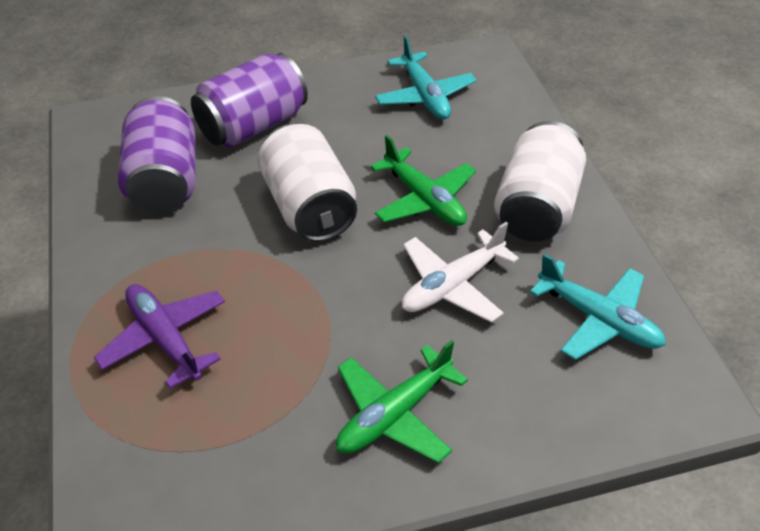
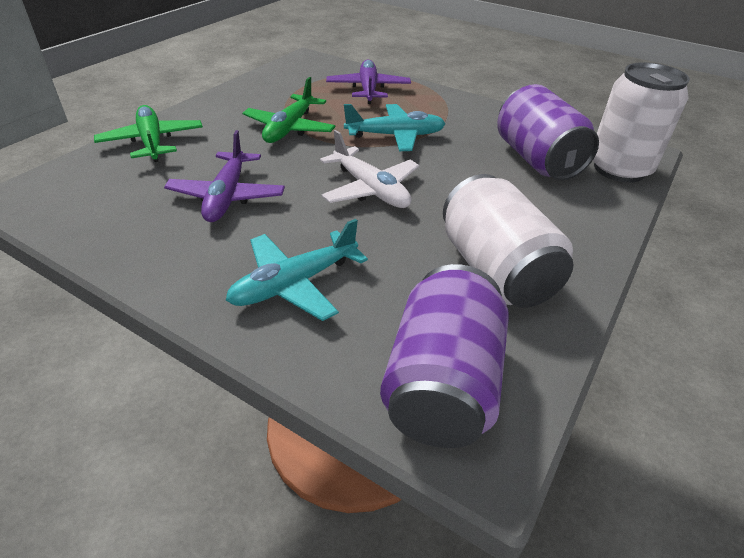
purple plane: [94,284,225,389] = 1 -> [164,130,285,222] [326,60,411,104] = 2

